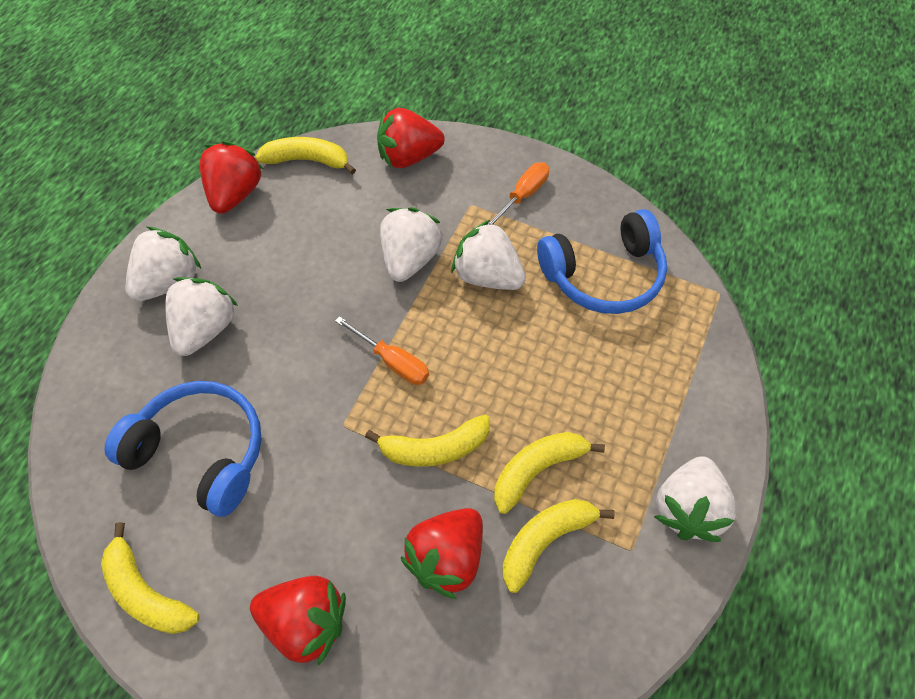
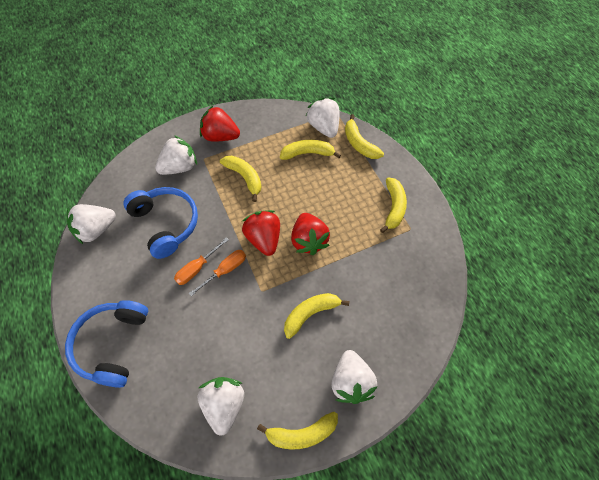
red strawberry: [200,141,263,214] [250,576,346,666] [377,108,445,168] [401,508,483,599] = 4 -> [200,105,240,142] [242,210,280,256] [291,213,330,255] = 3
yellow banana: [101,522,199,634] [255,137,356,174] [365,414,490,467] [494,432,605,514] [502,499,615,593] = 5 -> [220,156,261,202] [257,412,338,450] [280,140,341,160] [284,293,349,339] [345,114,384,159] [380,178,407,233] = 6

